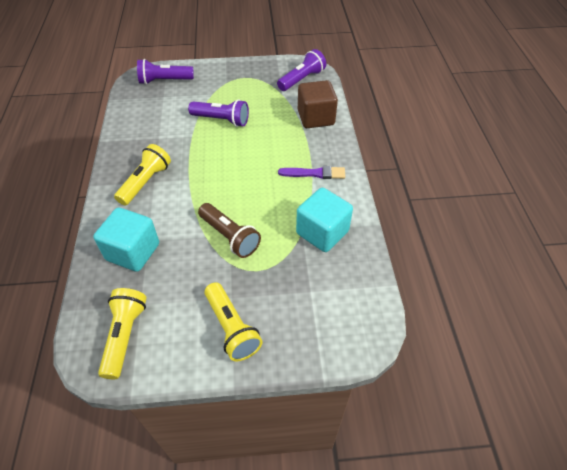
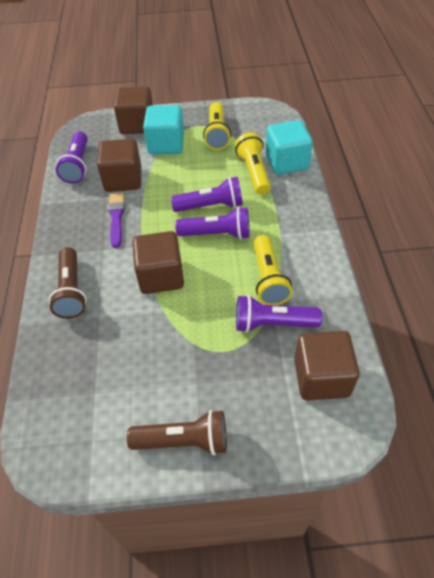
brown cube: [298,80,338,128] = 1 -> [97,139,141,192] [114,86,153,134] [132,231,184,294] [294,331,360,401] = 4
brown flashlight: [198,203,261,258] = 1 -> [49,247,87,319] [127,410,227,455] = 2
purple flashlight: [137,59,194,84] [188,99,249,127] [277,49,326,91] = 3 -> [56,131,88,183] [171,177,243,212] [175,207,250,240] [236,295,322,333] = 4

